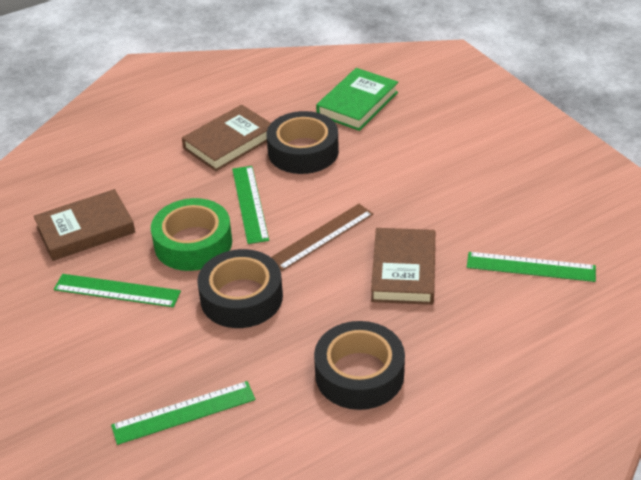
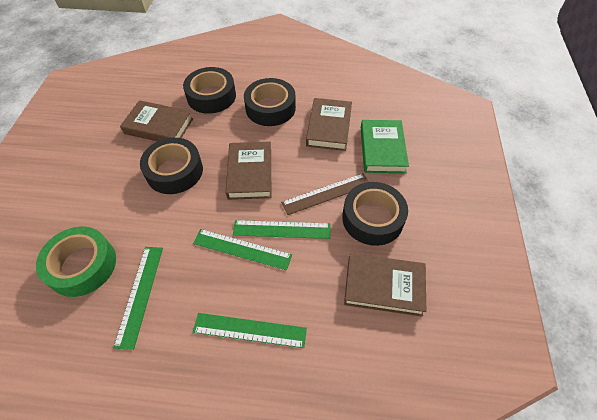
black tape: [197,249,283,328] [266,111,339,174] [314,321,405,410] = 3 -> [140,138,203,194] [183,67,236,114] [244,78,296,126] [342,182,408,246] = 4
brown book: [34,189,135,261] [182,105,271,171] [371,228,435,305] = 3 -> [120,100,193,141] [226,142,271,200] [306,98,352,151] [344,253,426,317] = 4

